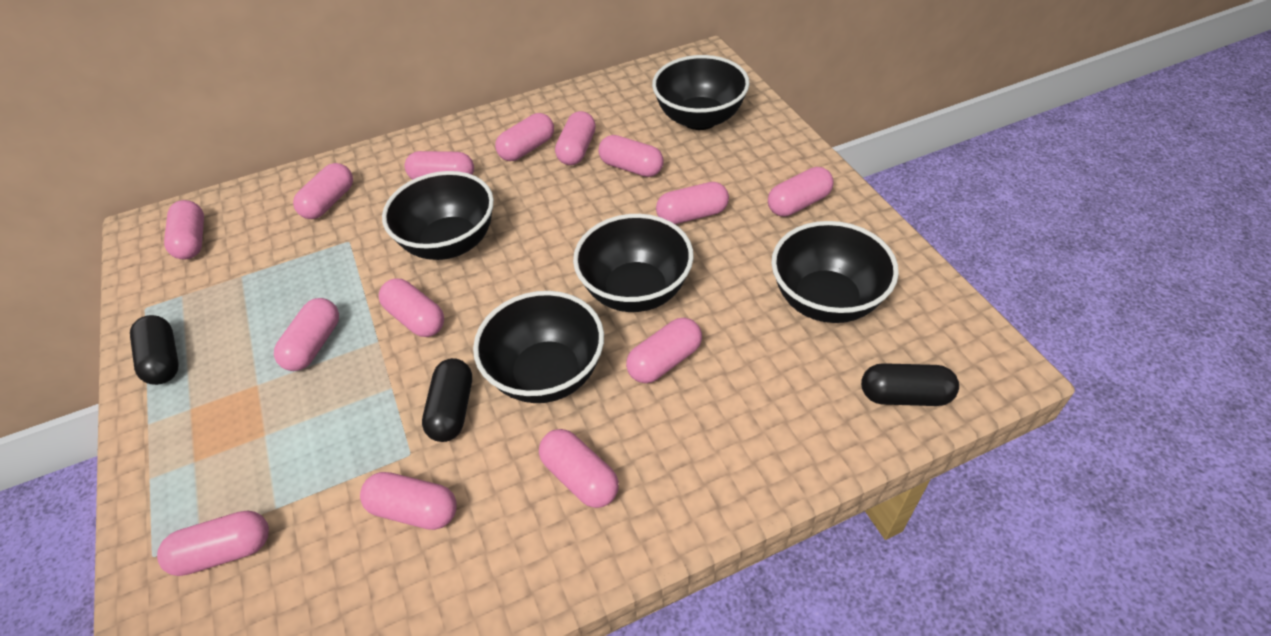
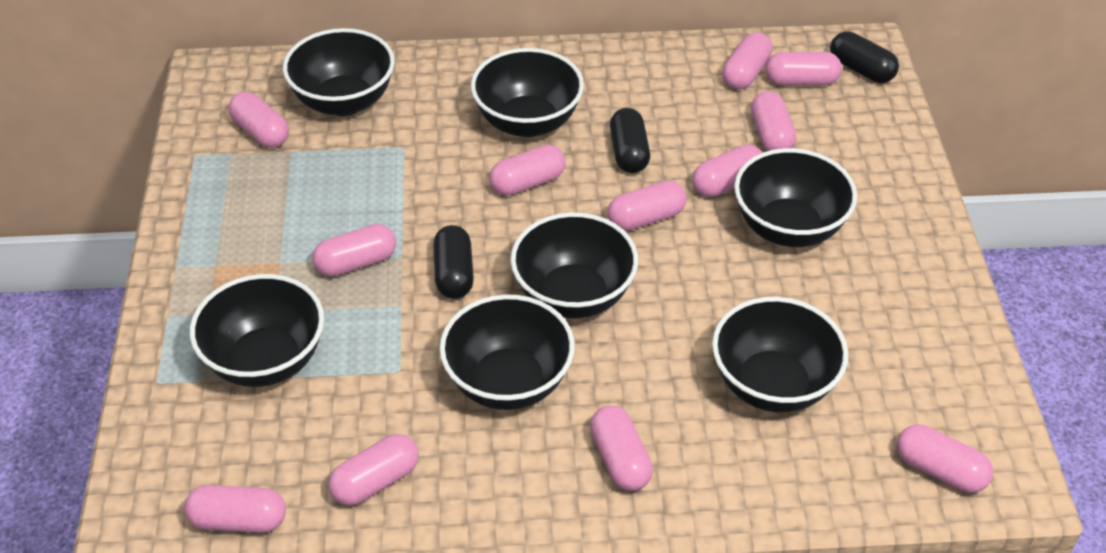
black bowl: [382,171,494,260] [473,291,604,403] [573,214,694,312] [652,55,750,130] [771,221,899,323] = 5 -> [190,274,324,387] [283,28,395,116] [439,294,575,410] [471,48,584,137] [510,212,638,319] [712,297,848,412] [734,148,857,247] = 7
pink capsule: [157,511,269,576] [164,200,204,259] [274,298,339,371] [293,163,353,219] [360,472,457,530] [379,278,444,337] [405,151,474,180] [495,113,554,161] [539,429,619,508] [555,111,596,165] [599,135,663,177] [626,318,702,383] [656,182,729,224] [768,167,834,217] = 14 -> [184,485,286,533] [228,92,289,148] [312,224,396,277] [328,434,419,506] [490,145,566,196] [590,406,653,491] [608,181,686,231] [692,145,762,197] [723,32,773,89] [751,91,796,151] [766,52,842,86] [897,425,993,493] = 12

